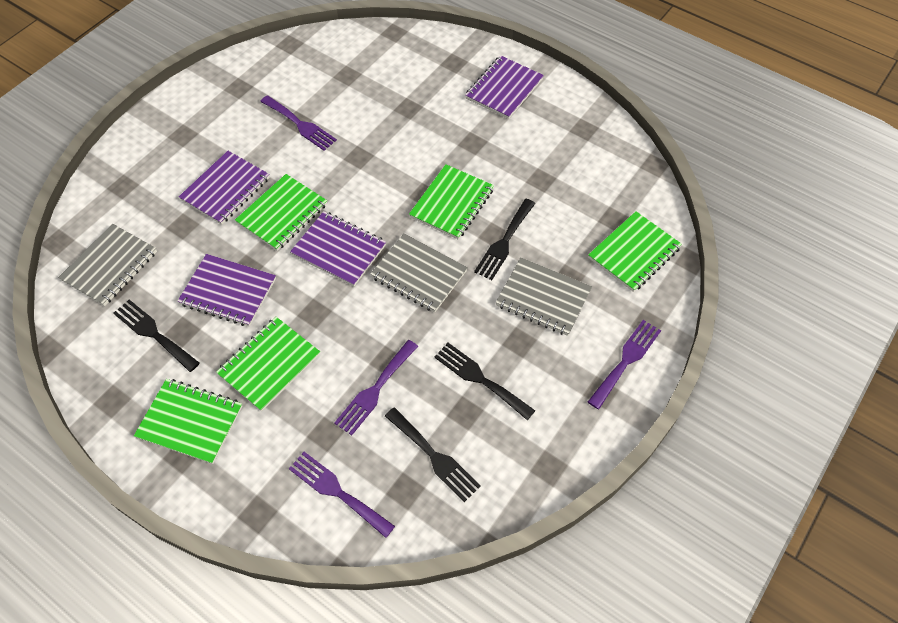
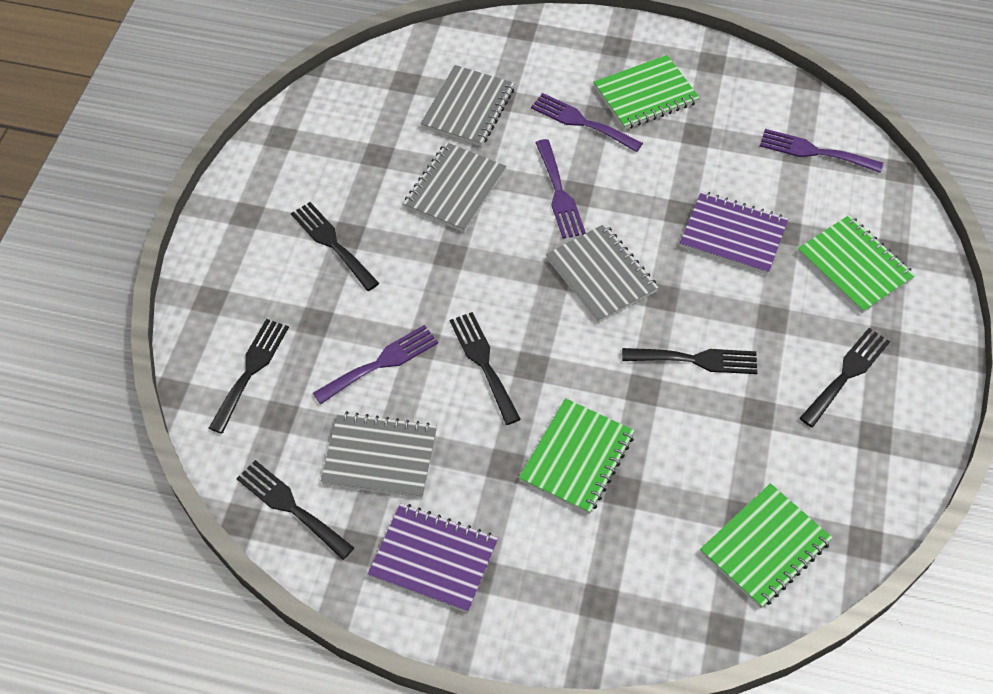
black fork: [113,300,200,372] [385,407,481,502] [434,343,535,420] [474,199,535,280] = 4 -> [209,319,289,434] [236,460,354,560] [291,202,379,291] [450,312,521,425] [622,348,757,374] [799,328,890,427] = 6
green notebook: [134,379,243,464] [216,317,320,411] [235,174,327,251] [409,164,494,239] [588,211,682,292] = 5 -> [519,398,635,514] [594,55,700,130] [700,483,833,608] [798,215,915,313] = 4
grey notebook: [58,224,157,306] [370,233,468,312] [496,257,592,336] = 3 -> [321,411,437,498] [403,142,506,233] [420,65,515,147] [546,224,659,323] = 4
purple notebook: [178,254,276,326] [179,151,270,225] [290,211,386,286] [465,55,544,119] = 4 -> [368,503,498,613] [680,191,788,275] = 2

